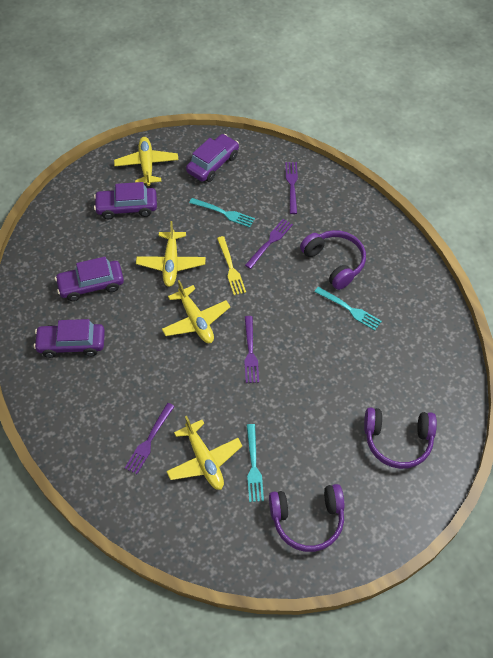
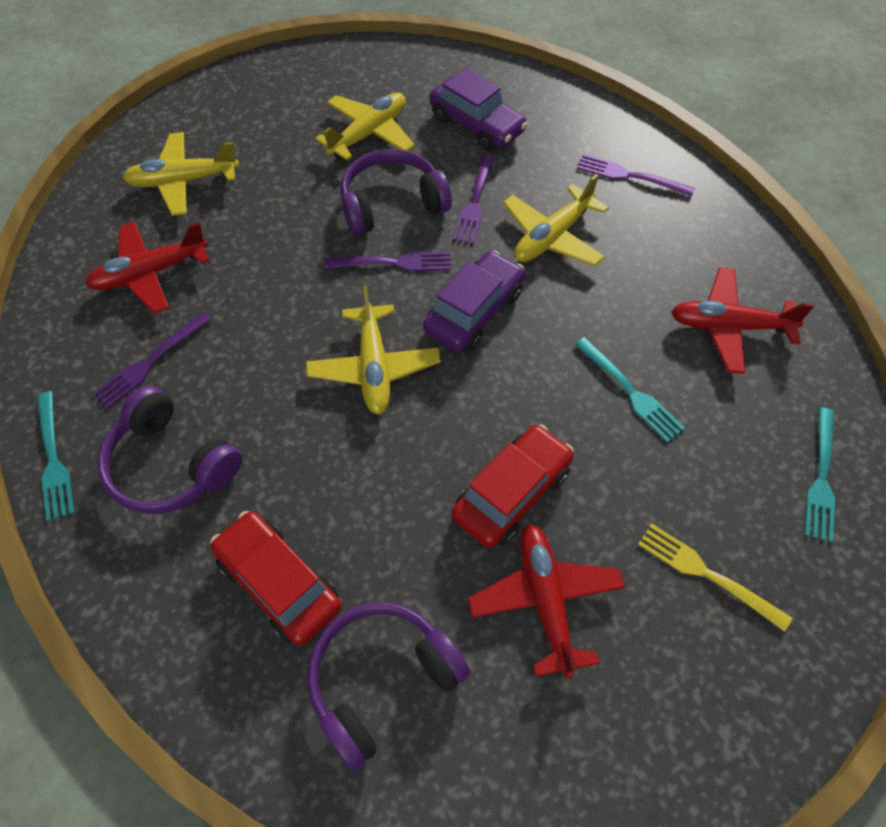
purple car: [34,319,105,358] [55,257,124,301] [94,182,157,219] [186,134,239,182] = 4 -> [423,251,525,352] [430,68,528,151] = 2
red car: none = 0 -> [210,511,341,646] [452,424,574,548] = 2
red plane: none = 0 -> [85,221,209,314] [468,524,625,678] [671,267,814,374] = 3

